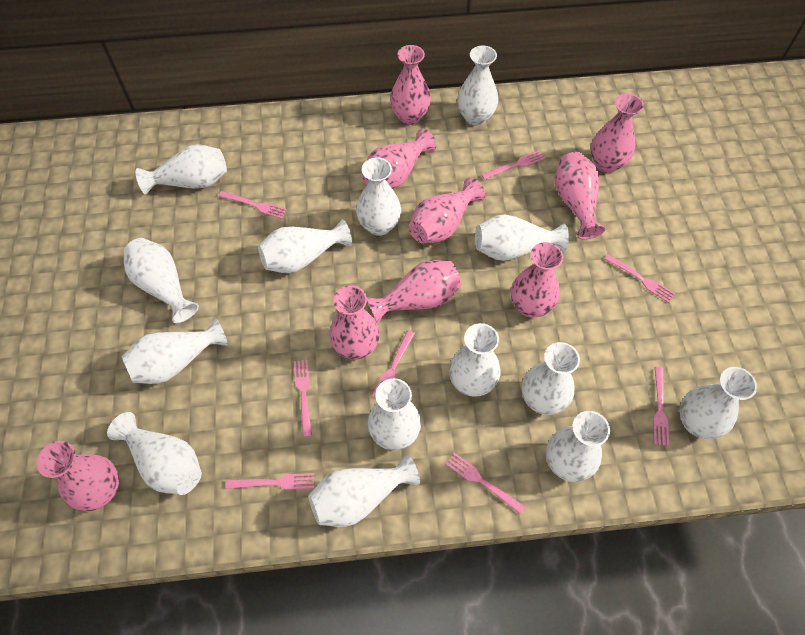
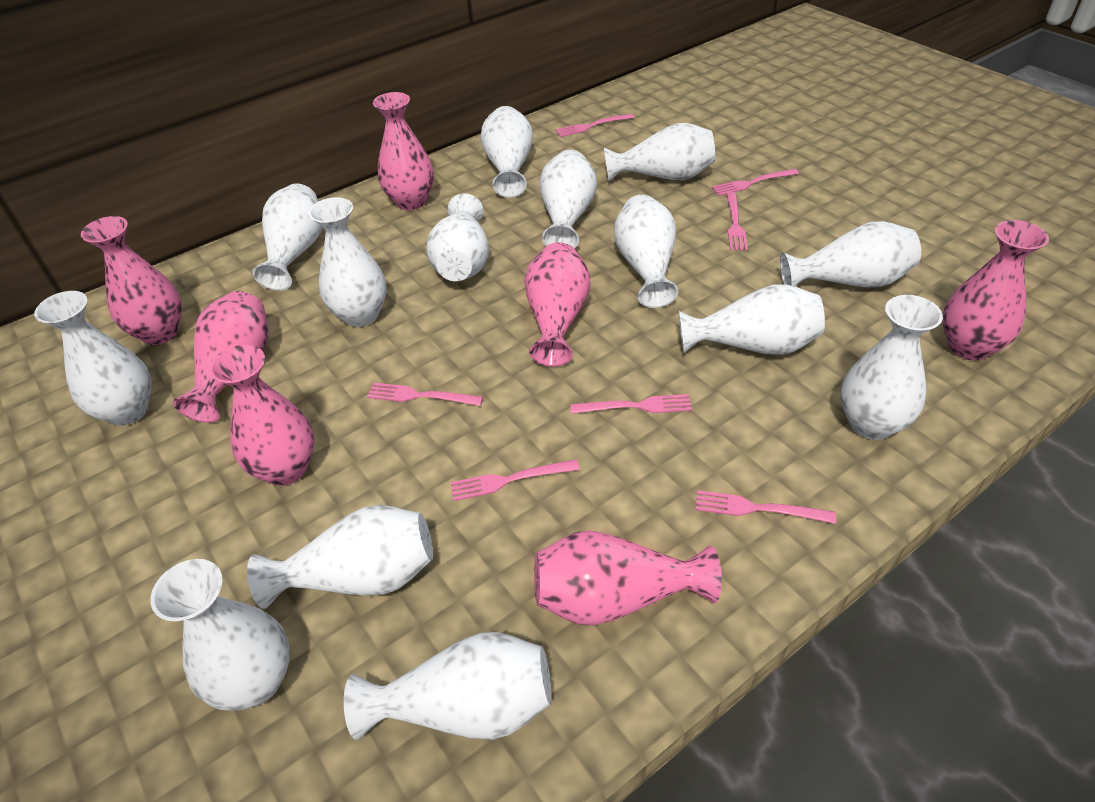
pink fork: [218,191,287,219] [225,473,314,490] [294,360,312,437] [372,330,415,398] [446,453,525,514] [482,150,545,180] [605,254,675,303] [653,367,669,446] = 8 -> [367,382,483,406] [450,459,580,501] [555,114,634,137] [570,394,692,414] [696,490,836,524] [712,169,799,196] [726,192,748,250] = 7
pink vase: [36,441,119,511] [330,285,380,360] [362,129,436,189] [367,260,462,324] [390,45,431,125] [409,178,485,244] [511,242,564,318] [554,152,605,239] [591,93,644,173] = 9 -> [81,216,182,345] [173,291,269,423] [209,345,315,486] [373,92,434,210] [524,242,590,367] [534,530,722,625] [943,220,1049,360] = 7

